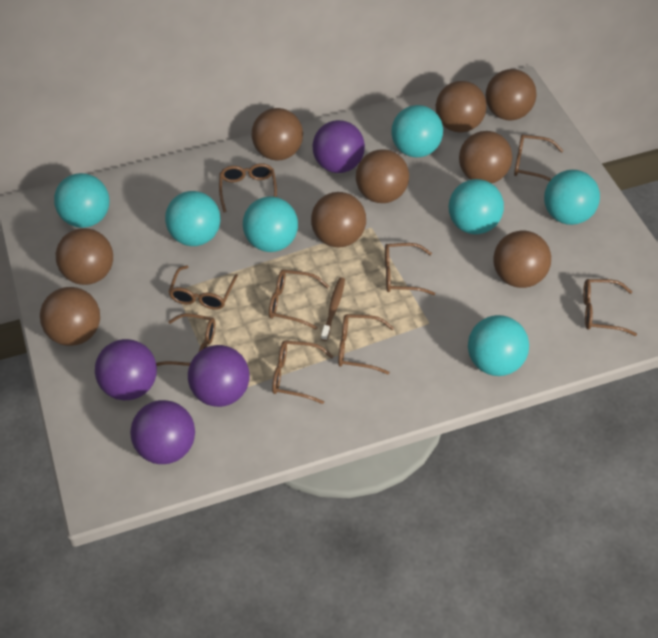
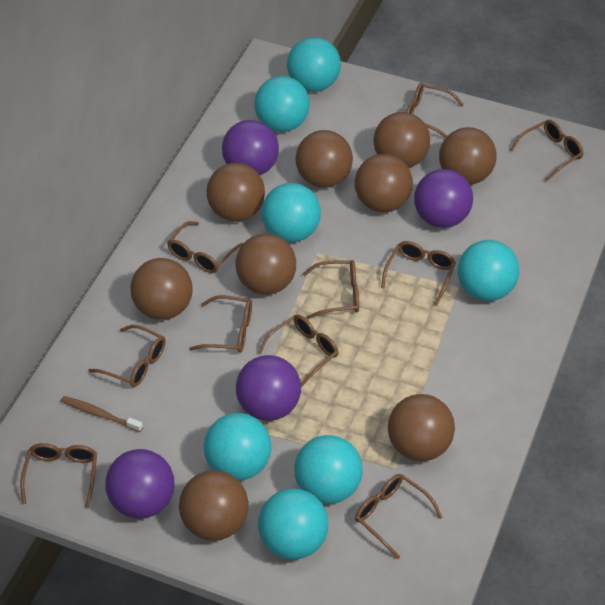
brown glasses: [156,313,215,366] [168,265,238,310] [219,163,277,213] [269,270,329,330] [272,341,334,404] [338,314,394,375] [385,243,435,295] [514,134,563,181] [583,279,637,336] = 9 -> [20,443,97,508] [88,325,166,387] [167,221,243,273] [189,295,252,353] [258,314,339,387] [303,260,359,319] [355,474,443,559] [381,241,456,305] [406,83,464,138] [510,120,584,181] = 10

